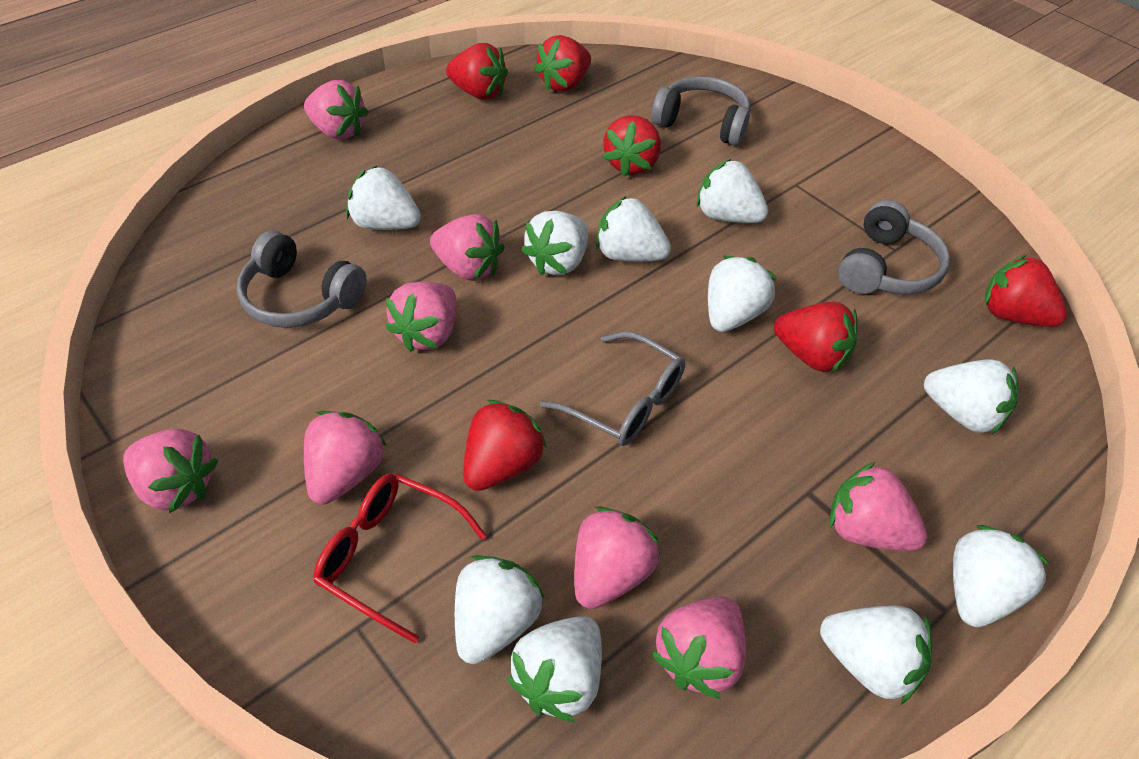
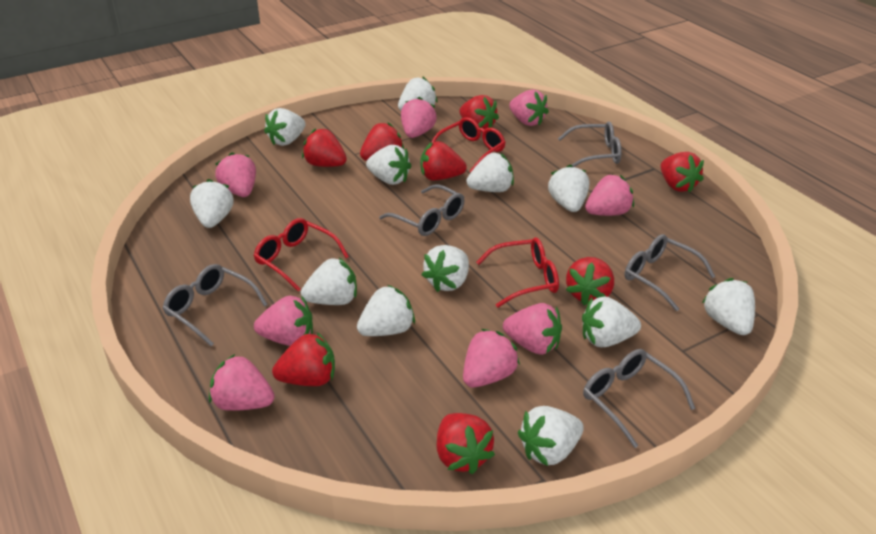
grey glasses: [540,331,685,446] = 1 -> [163,264,268,346] [379,184,465,236] [558,121,621,167] [583,349,695,448] [624,234,716,311] = 5
grey headphones: [237,231,367,328] [651,76,751,146] [838,200,950,295] = 3 -> none = 0
red glasses: [313,473,487,643] = 1 -> [254,218,349,292] [431,117,506,173] [476,237,559,308] = 3
red strawberry: [446,43,508,100] [463,400,547,491] [534,35,591,92] [603,115,661,177] [774,302,858,372] [985,255,1067,327] = 6 -> [272,332,335,386] [302,128,347,167] [360,123,404,161] [421,141,467,181] [437,413,495,474] [459,95,499,132] [566,257,614,306] [661,152,704,193] = 8
white strawberry: [346,165,421,230] [455,555,544,664] [507,616,602,722] [521,211,588,276] [596,196,671,262] [696,159,768,223] [708,256,777,332] [820,606,932,705] [924,360,1018,435] [953,525,1050,627] = 10 -> [190,179,233,228] [264,108,306,146] [301,258,357,305] [357,285,415,336] [366,145,411,185] [398,77,438,111] [422,245,469,292] [467,153,514,192] [518,406,584,466] [548,164,589,212] [582,296,641,347] [702,278,755,335] = 12

